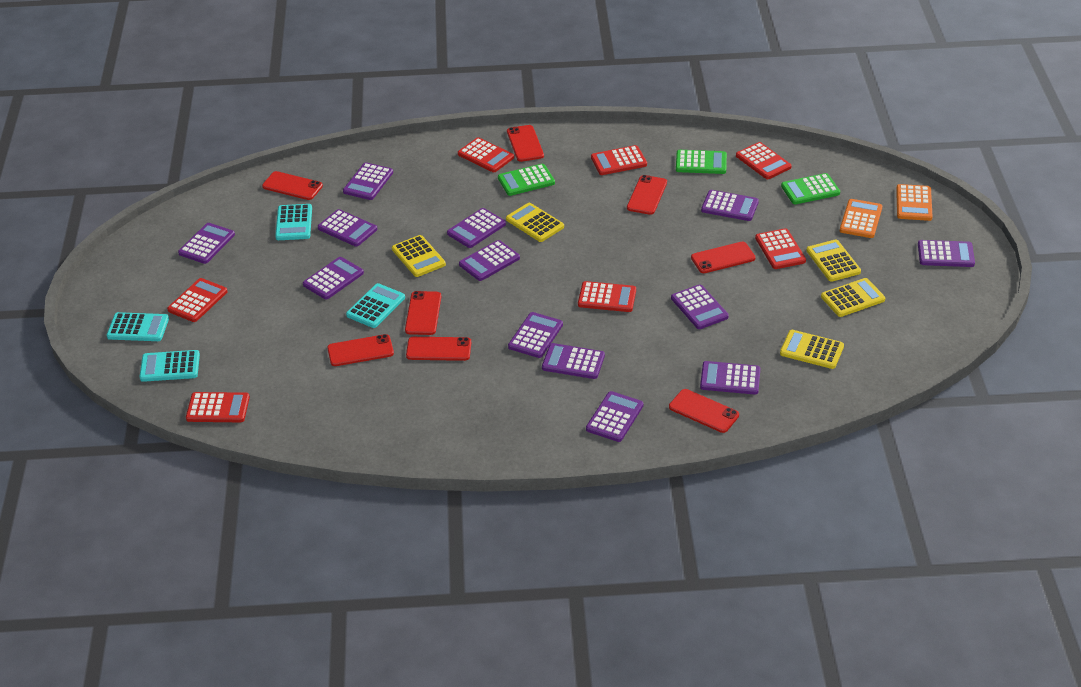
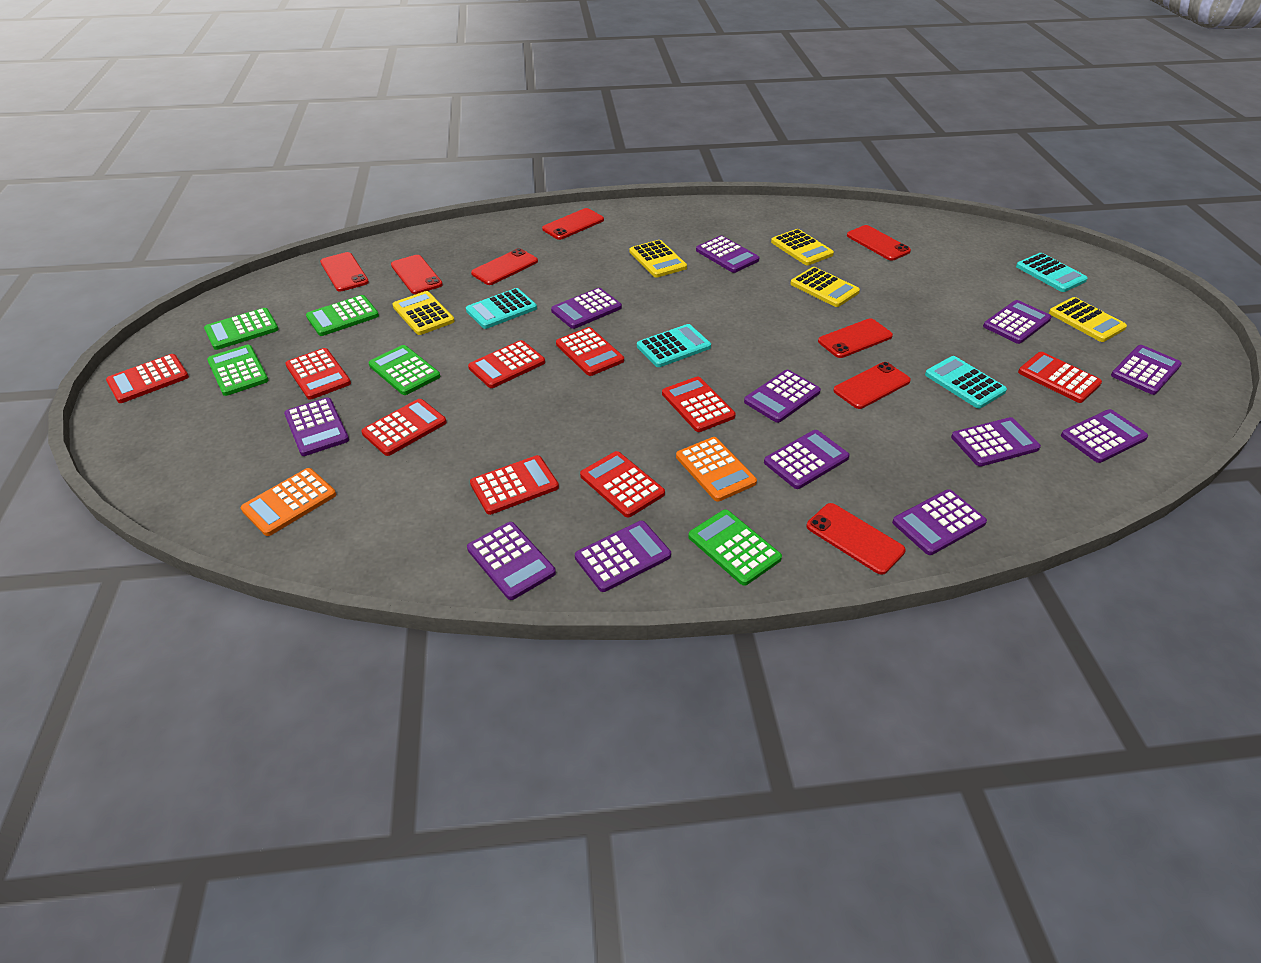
green calculator: [498,164,555,196] [676,150,727,174] [781,173,840,204] = 3 -> [204,308,279,350] [207,345,269,396] [306,295,379,336] [368,345,440,395] [688,509,782,586] = 5
purple calculator: [178,223,235,264] [303,257,364,299] [318,209,377,247] [343,162,393,200] [447,208,506,248] [459,240,520,281] [508,312,563,358] [542,343,605,379] [586,391,644,442] [671,284,729,329] [700,361,761,395] [701,190,759,221] [918,240,975,267] = 13 -> [284,397,349,456] [467,522,556,600] [551,288,622,329] [575,521,671,592] [696,236,759,273] [744,370,821,423] [764,430,850,489] [892,489,987,555] [951,417,1041,467] [983,300,1052,344] [1061,409,1148,463] [1111,345,1182,395] = 12
red calculator: [167,278,228,322] [186,392,250,422] [458,137,514,172] [578,281,636,312] [591,145,647,175] [736,142,792,179] [755,228,806,269] = 7 -> [106,354,189,403] [285,348,351,400] [361,399,447,456] [468,340,545,388] [470,455,559,515] [556,327,624,376] [580,451,665,518] [662,376,736,432] [1018,352,1102,403] = 9

